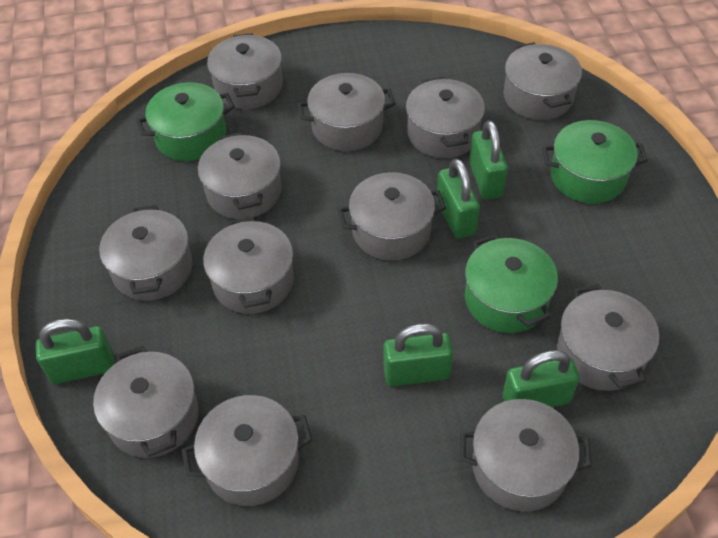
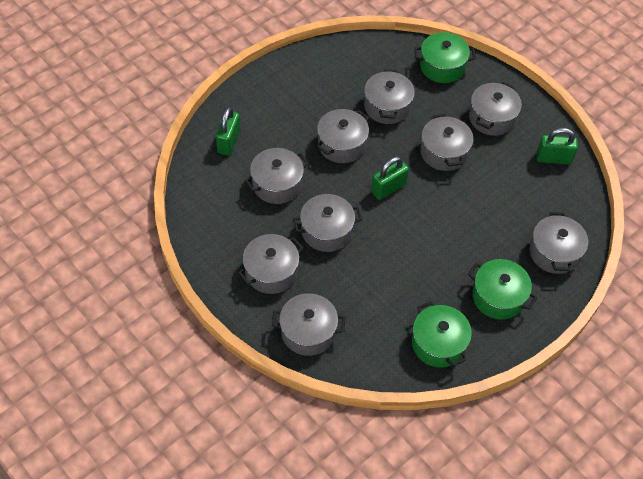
green padlock: [36,319,115,384] [384,323,453,386] [436,158,480,239] [469,120,508,200] [502,350,580,407] = 5 -> [216,107,240,155] [371,156,409,200] [536,128,578,165] = 3
grey pot: [93,346,199,458] [99,205,193,301] [182,395,312,506] [198,132,282,219] [203,217,294,314] [207,33,283,109] [297,73,395,151] [338,172,446,261] [406,77,485,158] [460,399,592,511] [503,42,582,120] [557,284,659,391] = 12 -> [238,234,303,294] [245,148,309,204] [272,293,345,356] [293,194,362,252] [316,109,369,163] [364,69,415,124] [420,114,474,171] [469,82,522,136] [529,212,588,274] = 9

